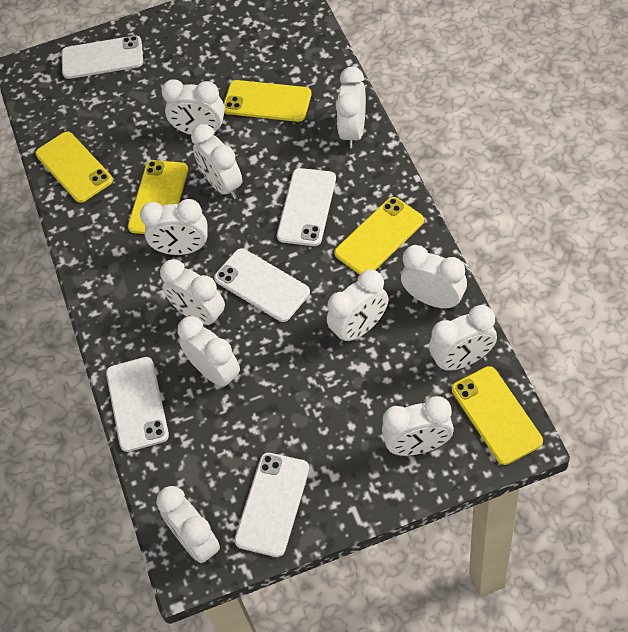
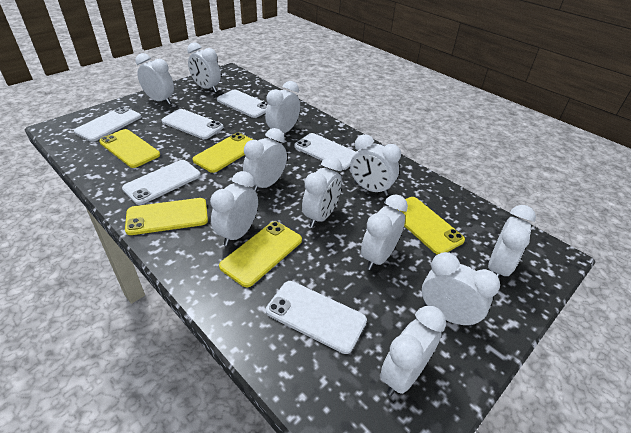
white phone: [62,36,143,79] [106,357,169,452] [214,248,310,322] [234,453,310,557] [277,168,336,246] = 5 -> [74,106,141,142] [122,160,201,205] [161,109,223,139] [217,90,268,118] [266,281,367,354] [294,133,356,170] = 6

